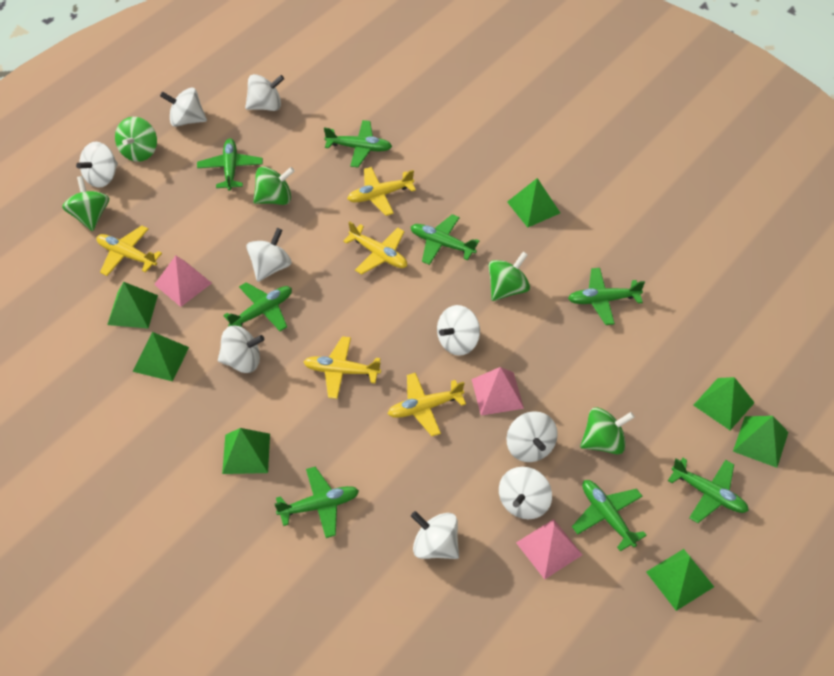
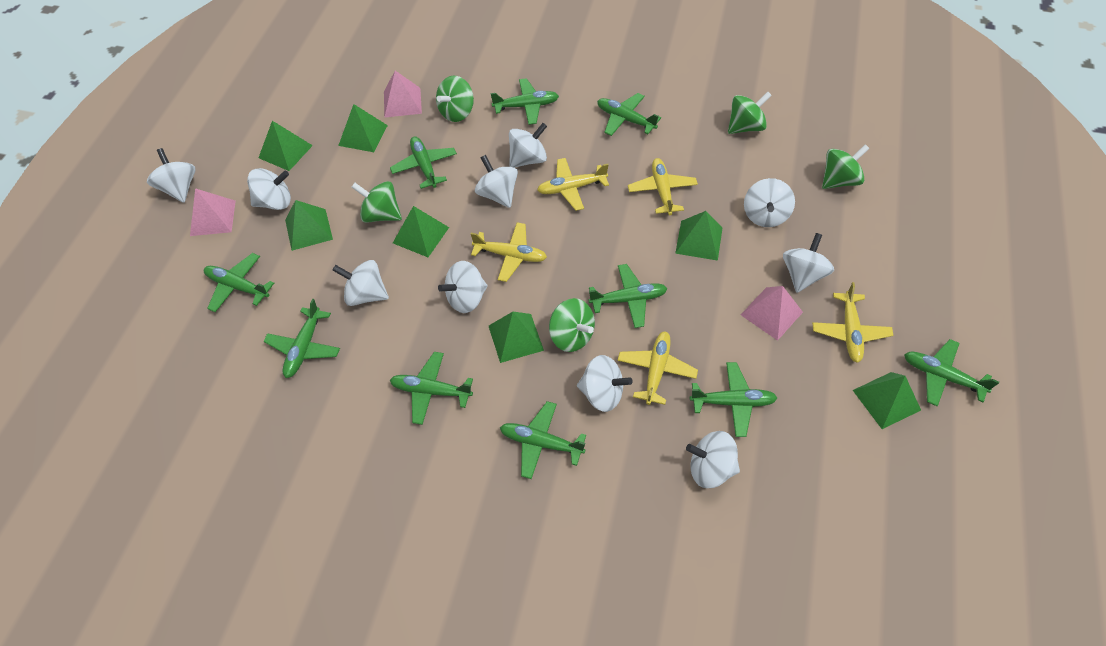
green plane: [197,138,263,191] [223,282,292,331] [275,467,359,538] [324,120,392,167] [411,214,479,265] [568,268,645,325] [572,480,647,551] [668,458,749,523] = 8 -> [204,253,274,312] [263,299,340,378] [390,136,457,189] [390,352,473,425] [490,78,559,125] [500,401,586,479] [588,264,668,328] [597,93,661,136] [690,362,777,437] [904,339,999,406] = 10
white spinning top: [76,142,118,188] [160,88,207,127] [218,326,265,373] [245,74,284,111] [247,228,292,282] [411,511,459,559] [437,305,480,356] [499,467,552,519] [507,411,558,462] = 9 -> [147,148,195,203] [247,168,291,210] [332,260,389,306] [438,261,488,313] [475,155,518,208] [509,123,547,168] [577,355,633,412] [686,431,740,488] [744,178,795,227] [783,233,834,293] = 10

